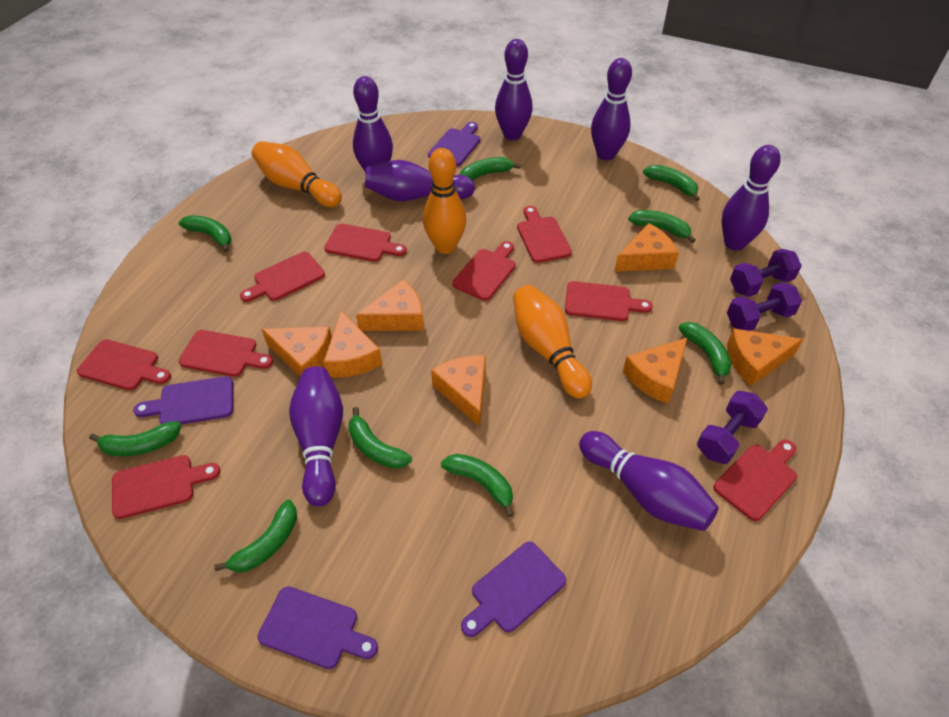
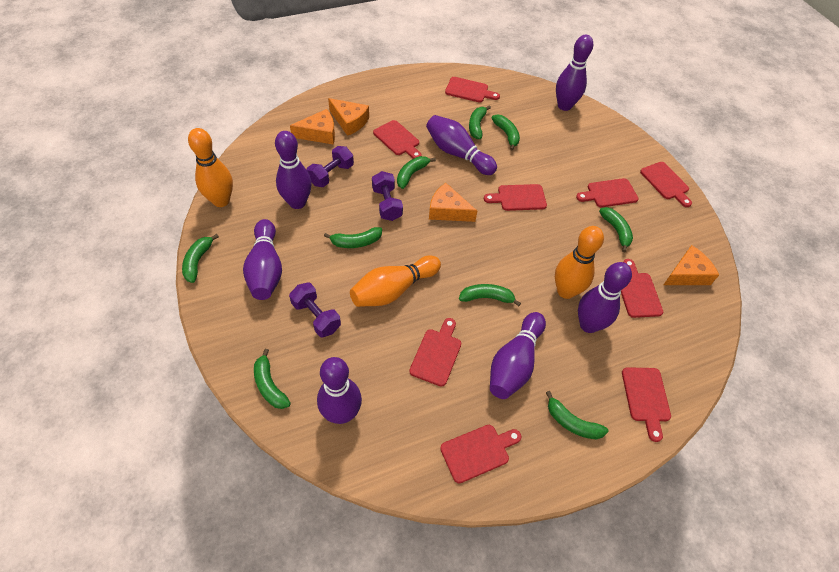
orange cheese: [262,327,332,377] [323,311,382,378] [356,279,424,331] [431,355,486,427] [614,223,679,272] [623,337,688,404] [727,328,803,386] = 7 -> [290,109,335,145] [328,98,369,136] [429,183,477,222] [663,245,719,285] = 4
purple cutting board: [133,376,233,425] [258,586,378,669] [428,122,480,166] [461,542,566,637] = 4 -> none = 0

